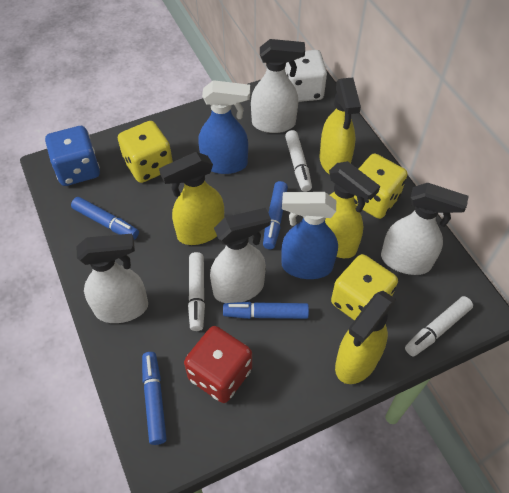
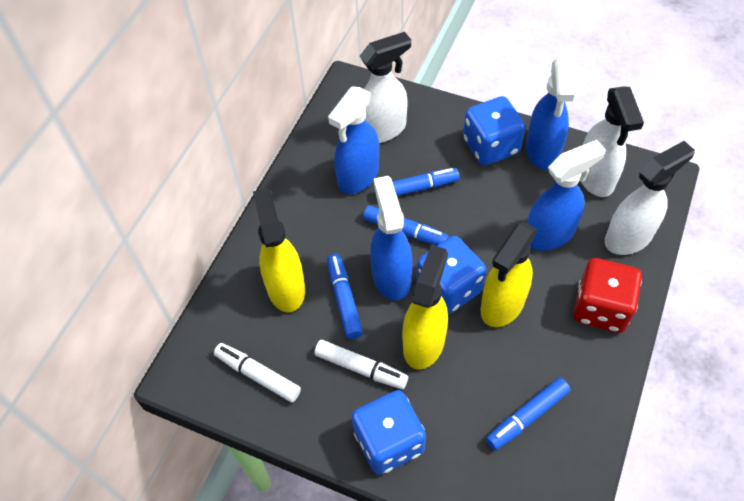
blue dice: [45,126,100,186] = 1 -> [351,390,426,475] [416,236,486,314] [463,96,525,166] = 3
blue spray bottle: [198,80,250,174] [281,192,338,279] = 2 -> [328,86,379,194] [370,176,412,301] [526,60,575,170] [527,140,606,251] = 4
white dice: [285,50,327,102] = 1 -> none = 0
white marker: [188,252,205,331] [285,130,312,192] [405,296,473,357] = 3 -> [214,343,301,402] [314,340,408,389] = 2
white spray bottle: [77,234,148,323] [210,208,271,303] [251,39,305,133] [381,183,469,275] = 4 -> [360,32,411,143] [581,86,644,197] [605,141,695,255] = 3
yellow dice: [118,121,173,183] [331,254,398,320] [354,154,408,219] = 3 -> none = 0
yellow spray bottle: [159,152,224,245] [320,78,361,175] [325,161,380,258] [335,291,396,384] = 4 -> [253,188,305,312] [402,245,448,370] [481,222,538,327] = 3

